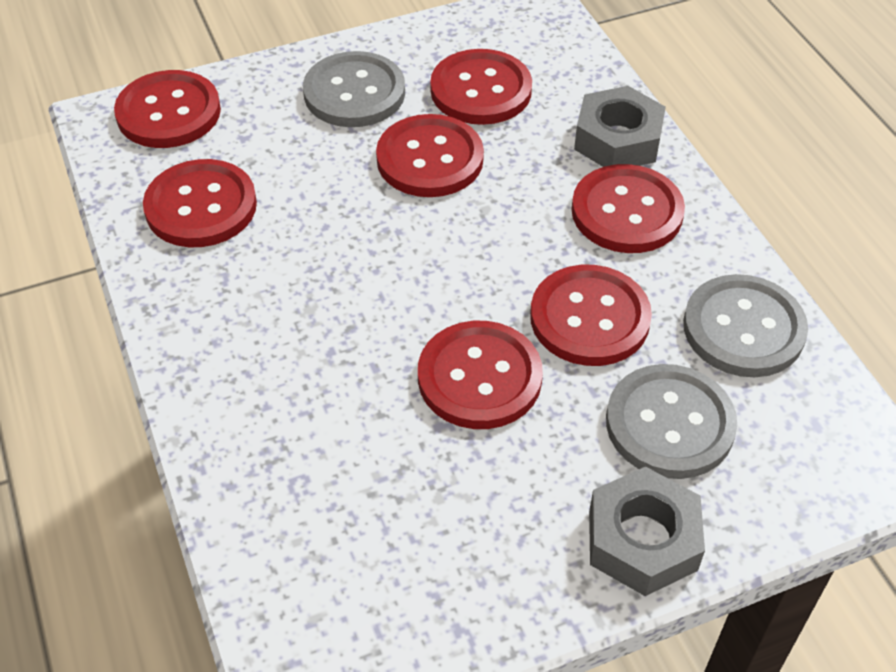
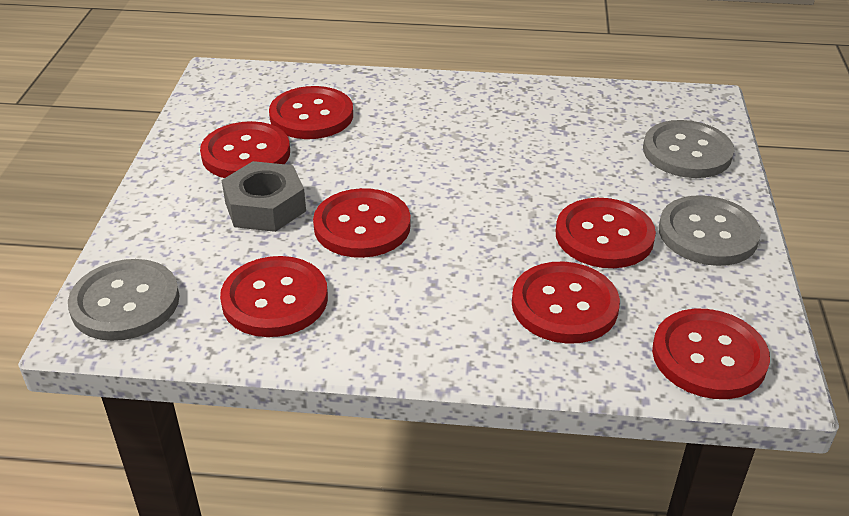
grey nut: [574,86,666,167] [589,467,705,596] = 2 -> [222,161,306,232] = 1

